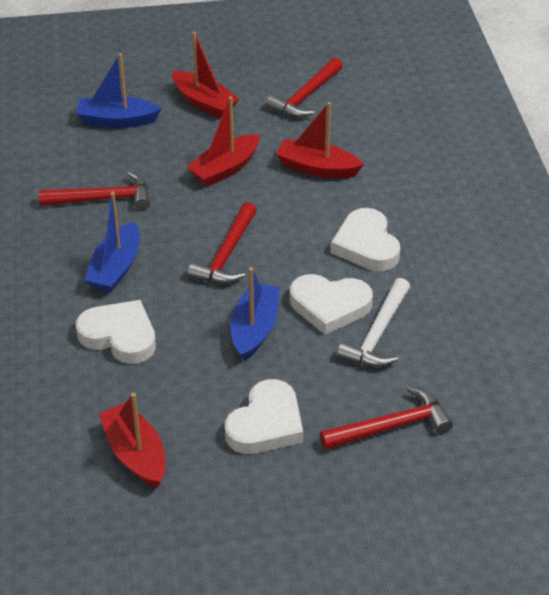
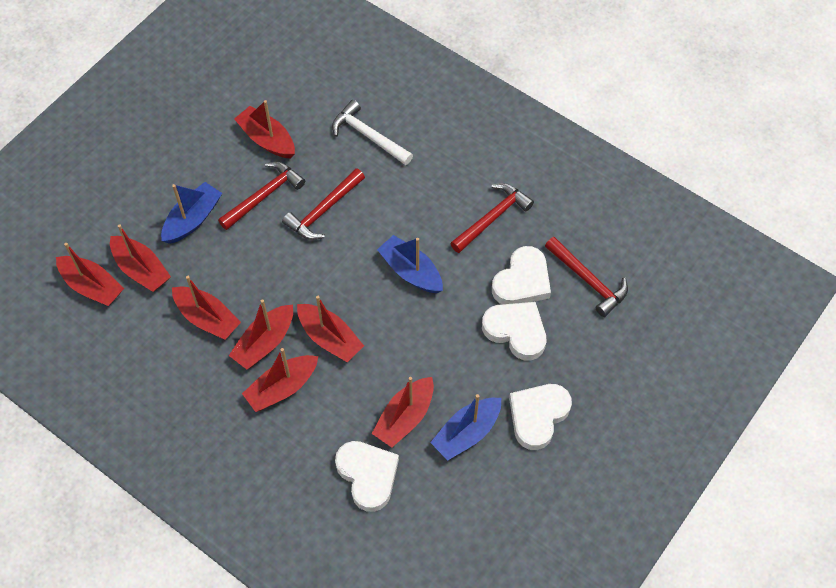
red boat: [99,393,165,488] [172,32,239,118] [187,96,260,187] [276,102,364,178] = 4 -> [56,243,124,306] [110,224,171,292] [172,276,241,340] [229,299,293,369] [234,100,295,158] [242,348,319,412] [297,296,364,362] [372,377,434,448] = 8

